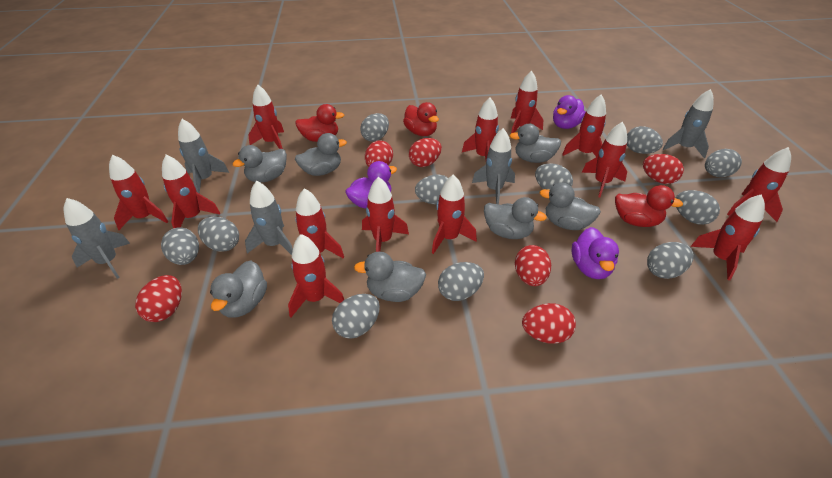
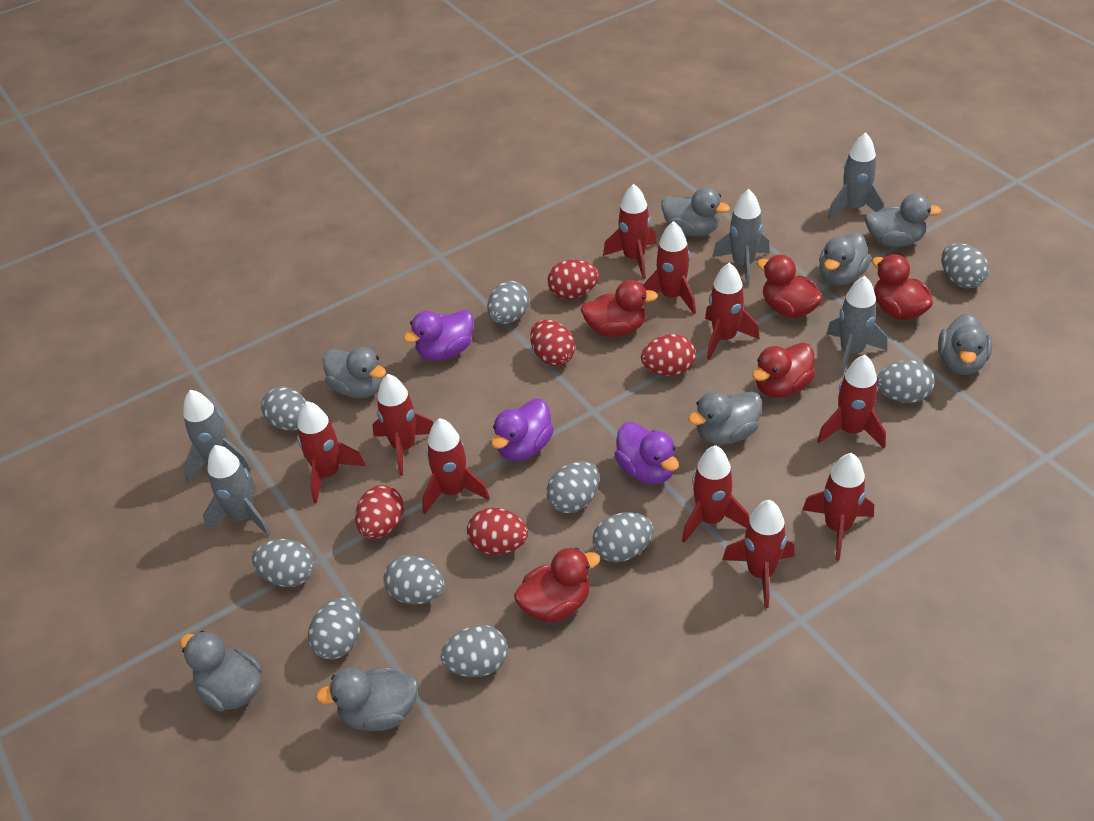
grey duck: [210,261,267,318] [233,145,287,182] [295,133,347,176] [354,252,426,302] [484,197,547,239] [510,124,561,163] [539,183,601,230] = 7 -> [180,631,262,712] [316,667,419,731] [323,347,386,398] [661,187,730,237] [688,391,762,445] [819,232,871,285] [865,193,942,247] [938,313,993,375] = 8
grey egg: [161,228,199,265] [198,217,239,252] [332,294,380,339] [360,113,389,142] [415,175,448,204] [438,262,484,301] [535,163,573,190] [627,126,663,154] [647,242,694,279] [676,190,720,225] [705,149,742,177] = 11 -> [252,539,314,587] [261,387,306,431] [308,597,361,660] [383,555,445,605] [441,625,508,677] [487,281,530,324] [546,461,599,513] [593,512,653,562] [877,360,935,403] [941,243,989,288] = 10
red duck: [295,104,344,142] [403,102,439,136] [615,185,683,227] = 3 -> [514,548,600,623] [581,280,658,337] [752,343,815,398] [757,255,823,318] [872,254,933,320] = 5
red egg: [135,275,182,322] [365,140,393,167] [409,138,442,167] [515,245,551,286] [522,303,576,343] [643,154,684,184] = 6 -> [355,485,404,539] [467,508,528,555] [530,319,575,366] [548,260,599,299] [641,334,696,376] = 5
red rocket: [109,155,168,230] [162,155,220,228] [248,84,284,149] [288,234,344,317] [295,188,344,259] [362,177,409,252] [432,174,477,254] [462,98,499,160] [511,71,543,133] [562,94,606,157] [582,122,627,197] [691,194,765,280] [727,147,791,222] = 13 -> [297,401,365,503] [372,374,434,476] [422,418,490,514] [603,184,657,279] [643,221,696,314] [682,445,749,543] [705,262,760,360] [722,500,795,608] [802,453,874,560] [817,355,886,448] = 10

